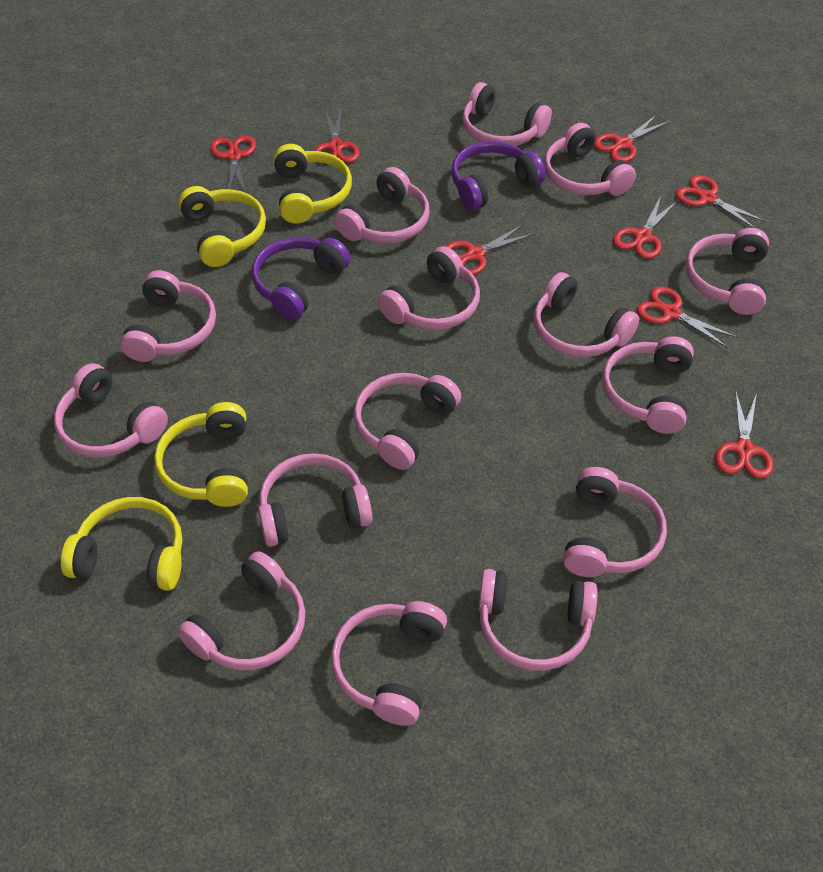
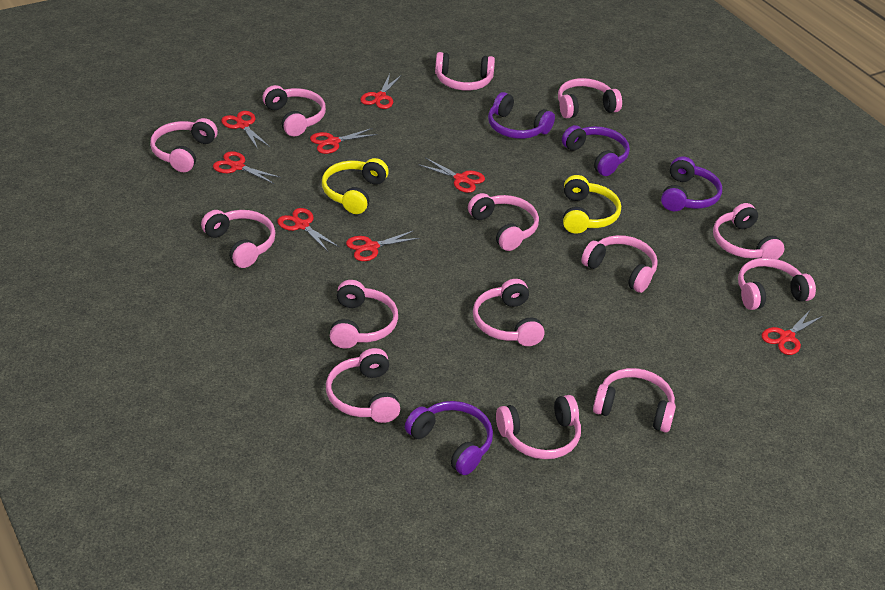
pink headphones: [54,363,168,457] [120,270,216,362] [177,551,305,670] [258,453,372,547] [331,601,447,726] [334,167,430,243] [354,373,461,470] [378,246,480,330] [462,82,552,146] [478,569,598,671] [534,272,639,357] [544,123,636,196] [563,467,667,577] [602,336,694,434] [685,228,769,315] = 15 -> [150,118,218,172] [201,210,276,268] [262,85,326,136] [326,348,400,423] [330,280,398,348] [435,52,495,91] [468,193,539,251] [473,279,545,346] [496,395,581,459] [558,78,622,118] [581,235,658,293] [593,368,676,433] [713,203,785,259] [738,258,816,310] = 14
purple headphones: [252,237,350,320] [451,141,546,211] = 2 -> [405,401,493,475] [488,92,555,139] [562,125,630,176] [661,156,722,211] = 4
yellow headphones: [61,497,182,591] [154,402,248,507] [178,186,266,267] [274,144,352,223] = 4 -> [322,158,389,214] [563,175,621,234] = 2

